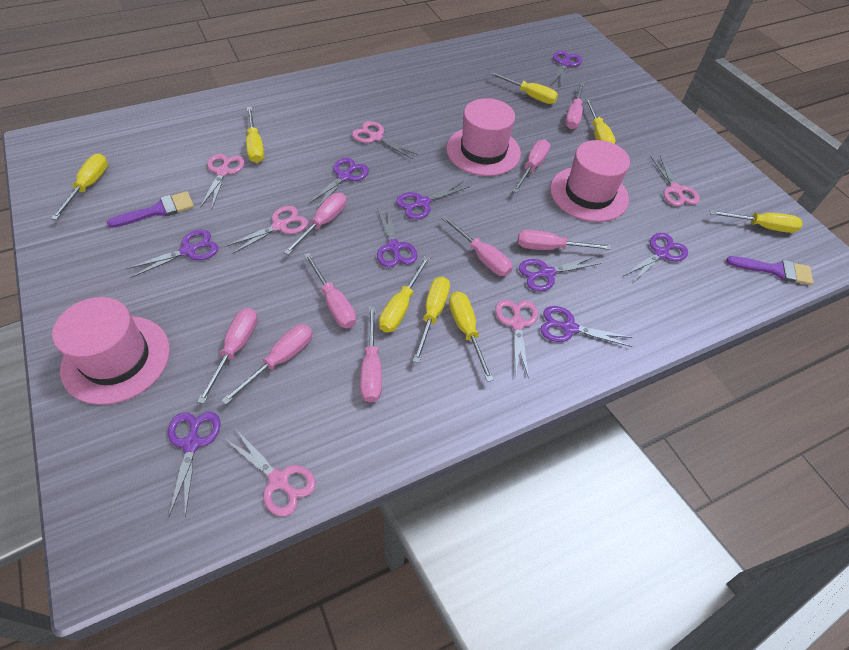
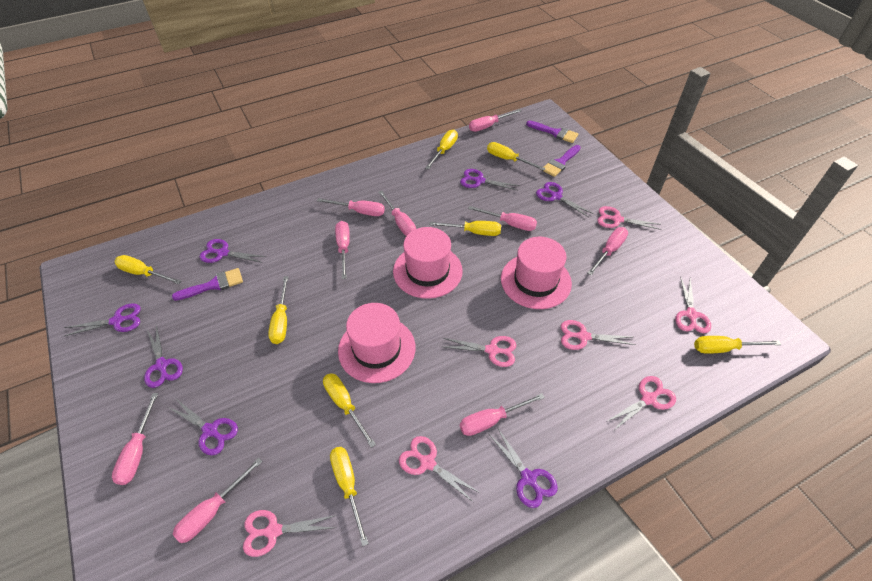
pink scissors: [201,154,245,208] [225,430,316,516] [226,206,308,254] [352,121,419,159] [495,299,538,378] [651,155,700,206] = 6 -> [243,510,337,557] [399,436,480,502] [443,336,516,367] [561,320,635,350] [597,206,661,230] [606,376,676,430] [675,276,711,333] = 7
purple brush: [107,191,194,228] [726,256,814,285] = 2 -> [172,268,243,301] [526,120,579,143] [542,145,581,177] = 3
purple scissors: [126,229,218,278] [168,412,220,517] [308,158,369,209] [377,208,418,268] [396,181,470,220] [519,256,601,291] [540,306,633,347] [552,51,582,86] [623,233,688,282] = 9 -> [64,303,141,336] [144,324,183,388] [168,399,238,455] [199,239,266,263] [460,169,520,190] [488,427,558,508] [536,182,593,217] = 7

